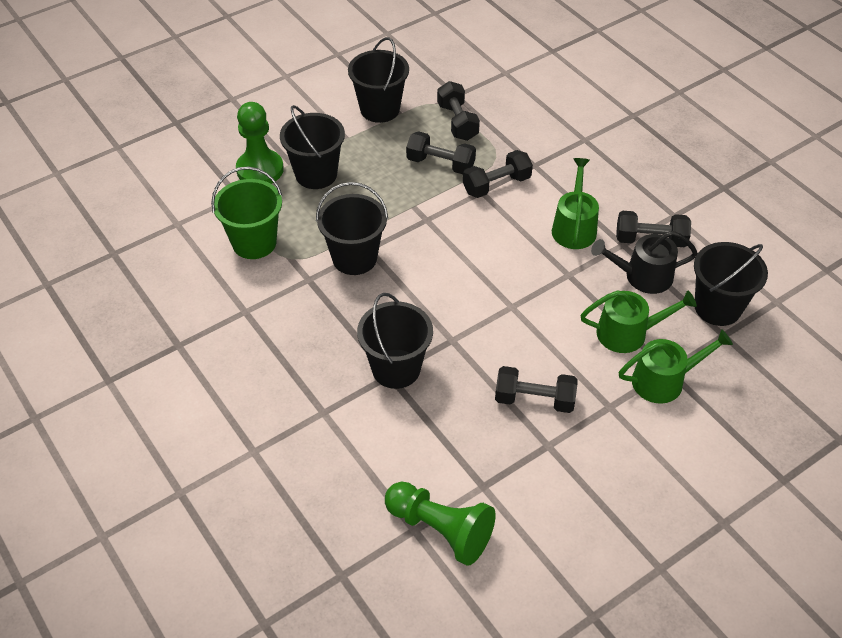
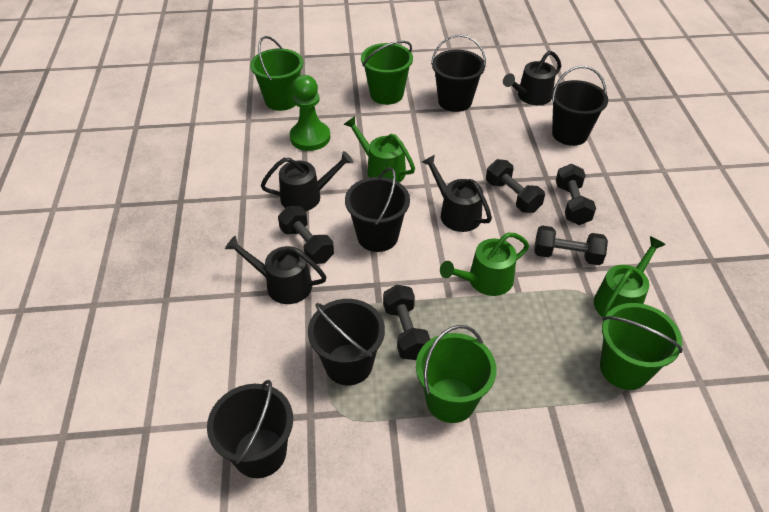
black watering can: [591,231,698,294] = 1 -> [225,236,326,304] [261,151,353,211] [422,154,492,232] [503,51,561,105] = 4
green bucket: [211,166,282,259] = 1 -> [250,36,303,111] [361,41,413,105] [416,325,496,423] [600,303,683,390] = 4
green pawn: [236,102,284,184] [385,482,496,566] = 2 -> [290,75,330,151] = 1

